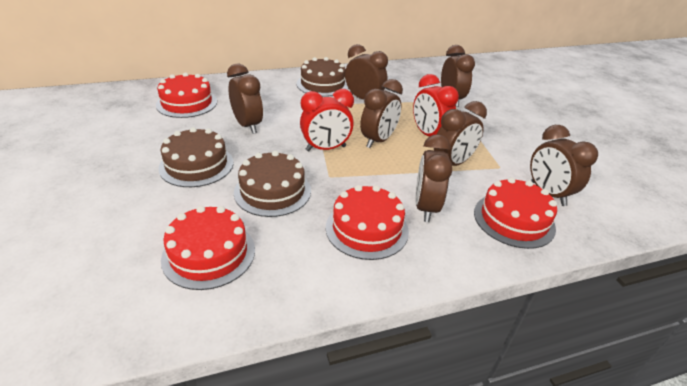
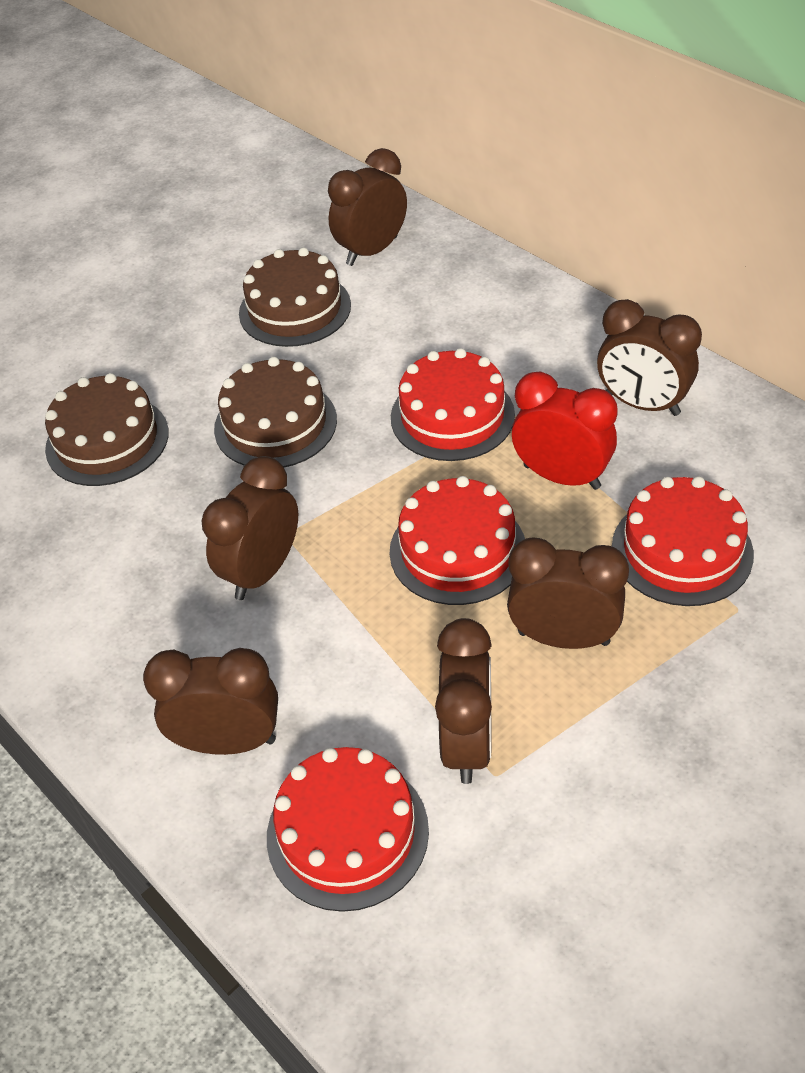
brown clock: [227,63,263,134] [345,44,388,99] [360,79,403,148] [415,134,453,222] [434,101,487,166] [441,45,475,107] [530,125,598,206] = 7 -> [143,648,278,755] [202,456,298,600] [328,148,407,266] [435,618,492,784] [507,538,629,649] [597,299,702,416] = 6
red clock: [300,89,354,151] [413,74,459,137] = 2 -> [512,372,618,490] = 1

